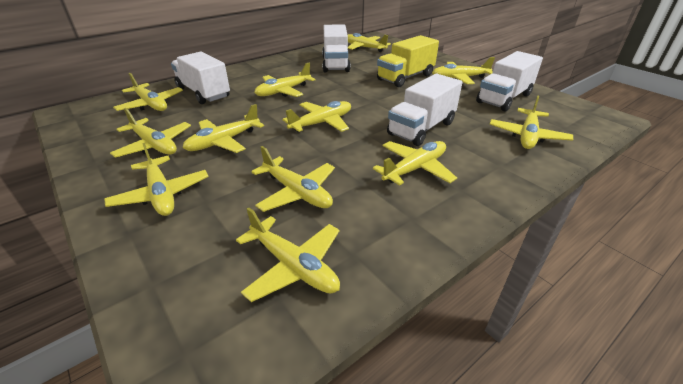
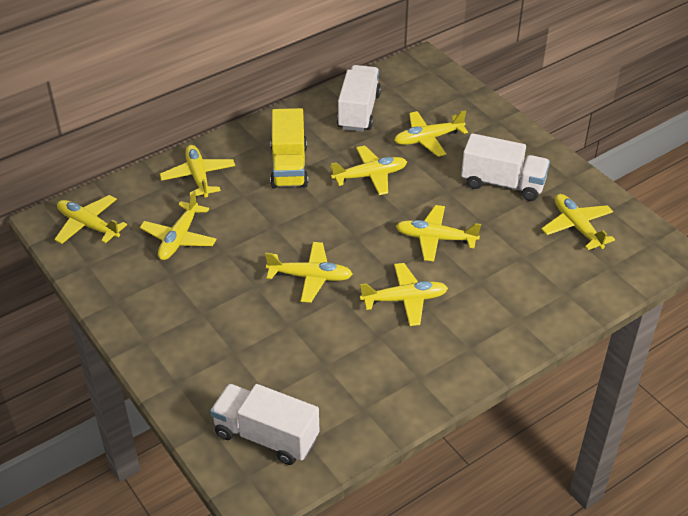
white truck: [171,52,230,104] [322,24,350,73] [387,74,462,146] [476,51,543,112] = 4 -> [210,384,319,465] [337,65,381,132] [461,133,550,201] = 3
yellow plane: [104,143,209,216] [110,108,191,158] [113,73,183,111] [182,104,264,153] [236,207,340,302] [251,146,335,212] [254,63,316,97] [282,101,351,132] [348,33,391,52] [373,141,457,186] [432,57,495,84] [490,95,573,149] = 12 -> [54,195,127,244] [140,191,217,260] [160,145,235,197] [265,242,353,303] [330,146,407,195] [360,263,448,326] [394,110,468,157] [396,205,481,262] [542,194,615,250] = 9

